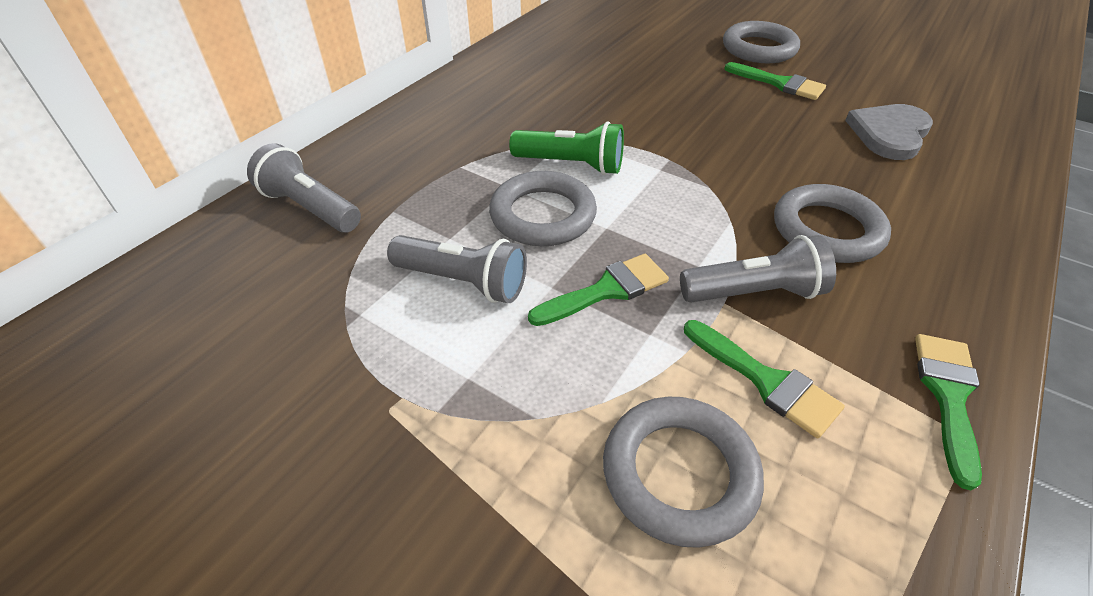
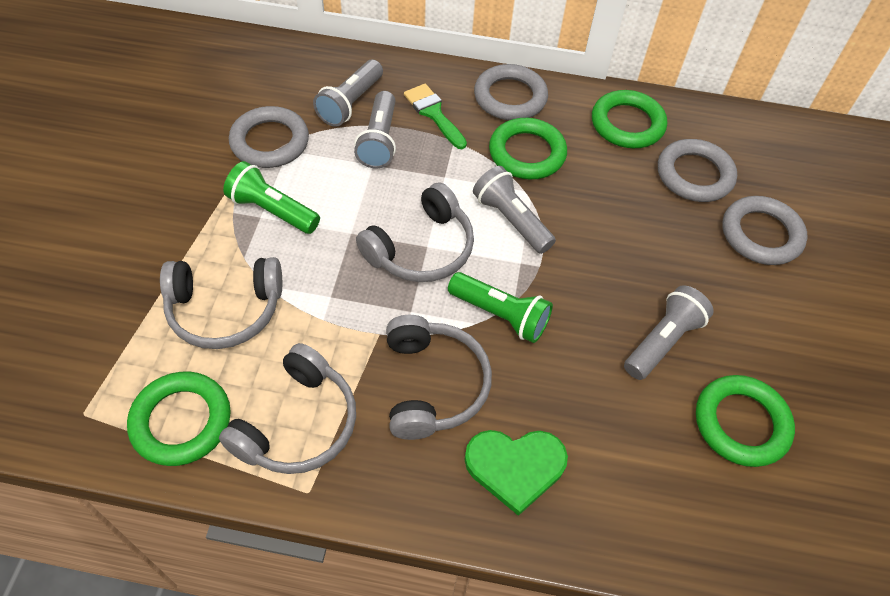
green brush: [528,254,669,326] [684,320,845,438] [724,62,826,100] [915,334,982,490] = 4 -> [404,84,467,149] = 1
green flashlight: [509,121,624,175] = 1 -> [223,161,320,234] [448,272,553,343] = 2
green heart: none = 0 -> [464,430,568,516] = 1
green ring: none = 0 -> [127,371,231,466] [489,118,567,179] [592,90,667,148] [696,375,795,467] = 4
grey flashlight: [247,143,361,233] [387,235,527,303] [680,235,836,303] = 3 -> [313,60,383,127] [354,91,396,168] [473,166,556,254] [624,285,714,380] = 4
grey headphones: none = 0 -> [160,257,282,349] [219,343,356,474] [356,183,474,282] [386,315,492,440] = 4
grey heart: [845,104,933,160] = 1 -> none = 0

